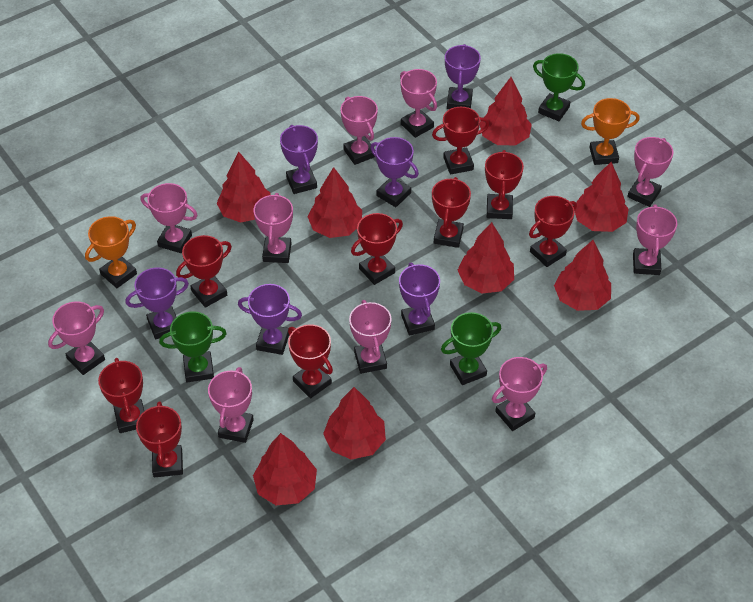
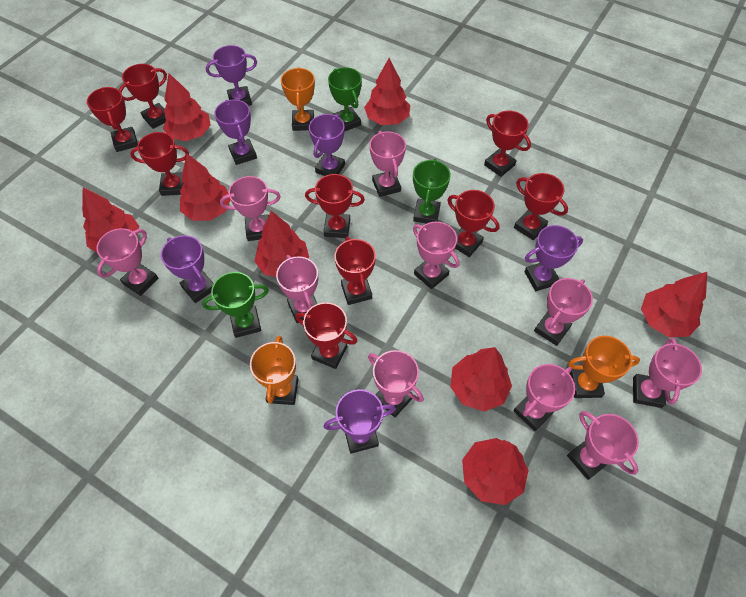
orange trophy: [85,216,137,288] [581,98,640,165] = 2 -> [250,336,298,405] [281,67,315,131] [568,336,640,398] = 3

